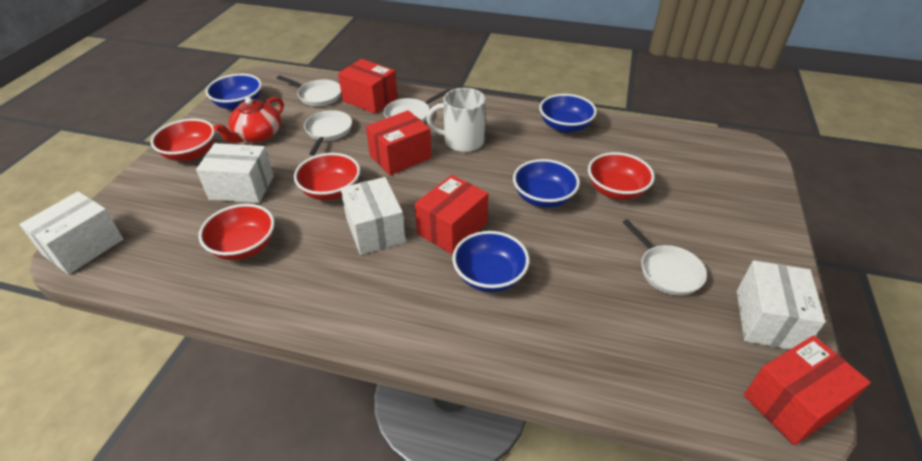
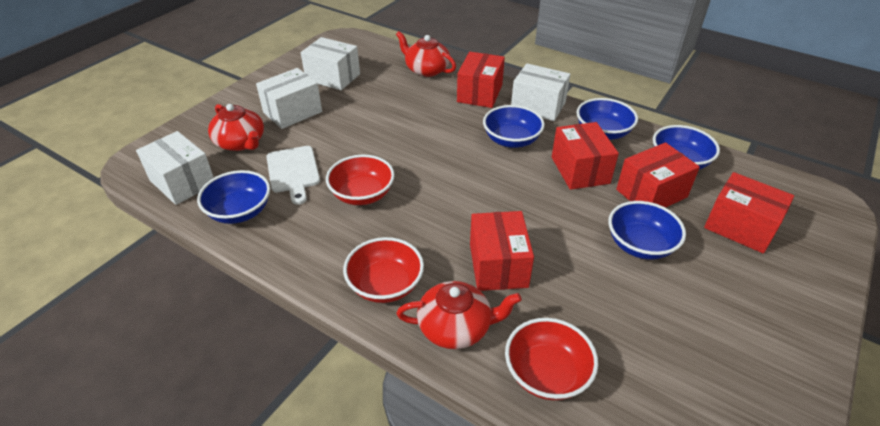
blue bowl: [206,74,262,110] [452,231,529,292] [513,159,580,208] [539,94,597,133] = 4 -> [197,170,270,224] [483,105,545,148] [576,98,638,140] [608,201,686,260] [653,125,720,170] = 5
red bowl: [151,119,215,161] [198,204,275,260] [294,153,360,200] [588,152,655,200] = 4 -> [326,155,395,205] [343,237,424,303] [505,318,598,400] = 3
red box: [338,59,397,114] [366,110,432,175] [415,175,488,255] [744,335,871,445] = 4 -> [457,52,505,108] [470,211,534,291] [552,122,619,190] [616,142,700,208] [704,172,794,253] = 5
red teapot: [213,97,284,143] = 1 -> [208,104,264,151] [396,31,456,77] [397,281,522,349] = 3
white cutting board: none = 0 -> [266,146,320,205] = 1
white mug: [426,88,486,152] = 1 -> none = 0
white pan: [277,75,341,106] [304,110,352,156] [384,89,450,122] [622,219,707,296] = 4 -> none = 0

